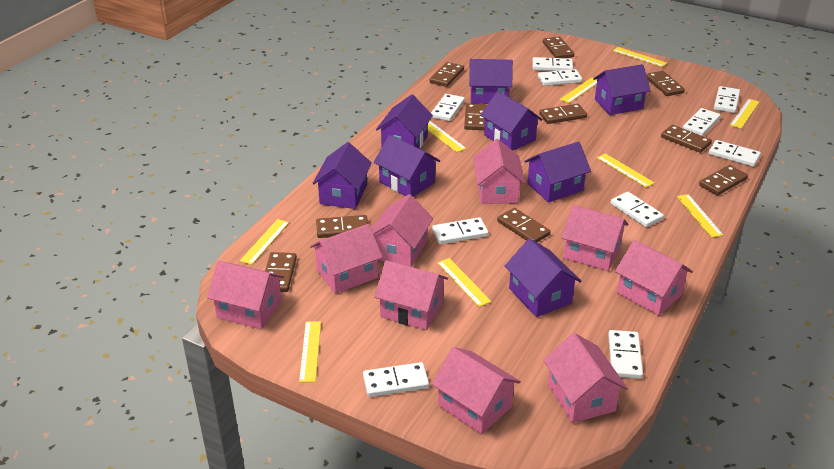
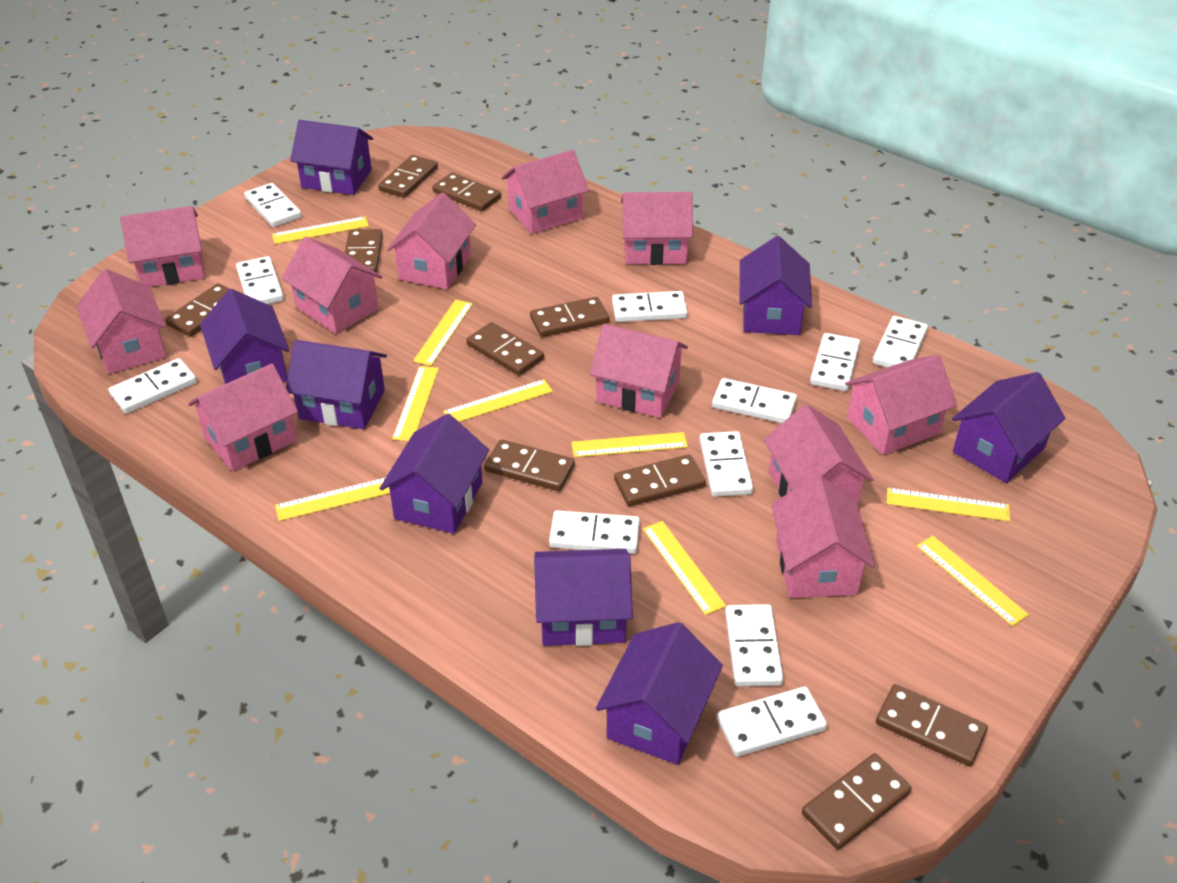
pink house: [207,261,284,329] [310,224,383,294] [372,194,434,267] [374,260,448,330] [432,347,521,435] [473,139,525,204] [543,333,628,423] [561,205,628,271] [615,240,693,316] = 9 -> [76,269,167,374] [120,206,205,287] [188,364,298,471] [282,237,382,334] [387,193,476,289] [502,150,589,234] [590,324,688,418] [621,192,693,265] [764,404,874,505] [771,475,875,598] [845,355,957,455] = 11
white domino: [363,362,429,397] [431,94,465,121] [432,217,488,244] [532,57,573,71] [538,69,582,86] [608,330,643,379] [611,192,664,227] [683,108,721,136] [709,140,761,167] [714,86,740,113] = 10 -> [109,358,197,414] [236,256,284,304] [244,183,302,227] [549,510,640,554] [612,291,688,322] [700,431,753,497] [712,378,797,423] [717,687,827,757] [725,604,784,687] [810,333,860,391] [873,316,928,368] = 11

